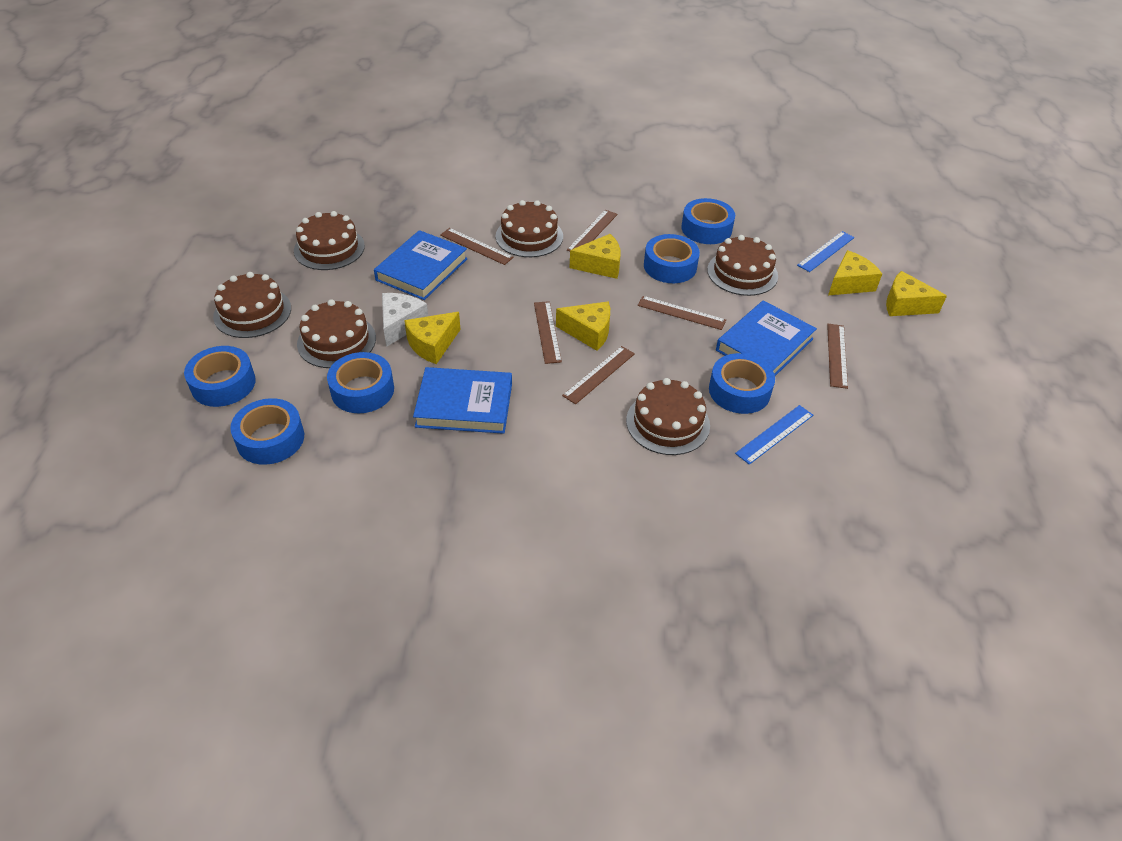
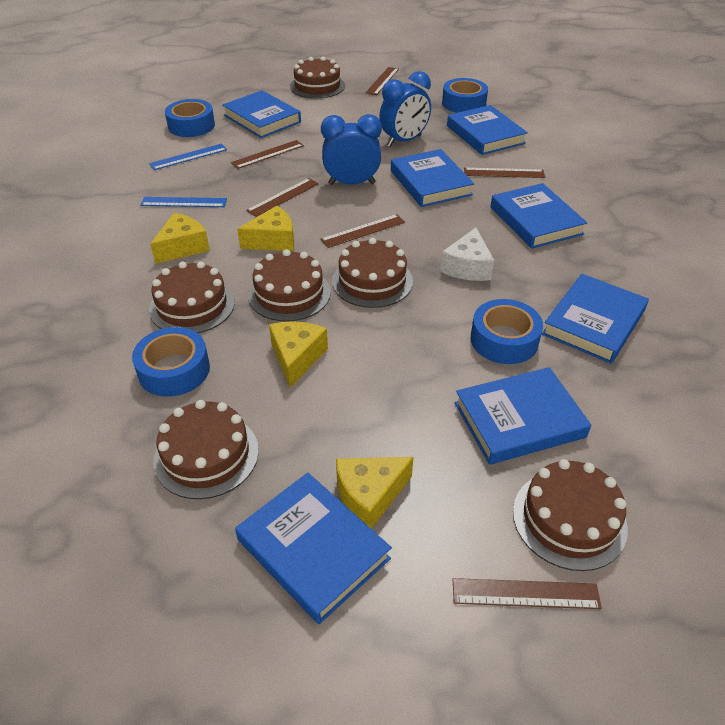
blue book: [374,230,468,300] [413,367,512,434] [716,300,817,376] = 3 -> [222,90,301,138] [235,473,392,624] [391,149,474,207] [447,105,528,155] [455,367,591,465] [491,183,587,249] [542,274,649,364] = 7
blue clock: none = 0 -> [321,114,382,185] [379,71,431,147] = 2
blue tape: [184,346,256,407] [230,398,304,465] [327,352,394,413] [644,234,700,283] [681,198,735,244] [709,353,775,414] = 6 -> [132,327,210,397] [165,99,215,137] [442,78,488,113] [471,299,543,364] = 4
yellow cheese: [404,312,461,364] [556,301,610,351] [570,234,621,279] [828,250,882,295] [886,271,947,316] = 5 -> [150,213,210,264] [237,206,294,251] [269,321,328,388] [336,457,414,529] = 4

